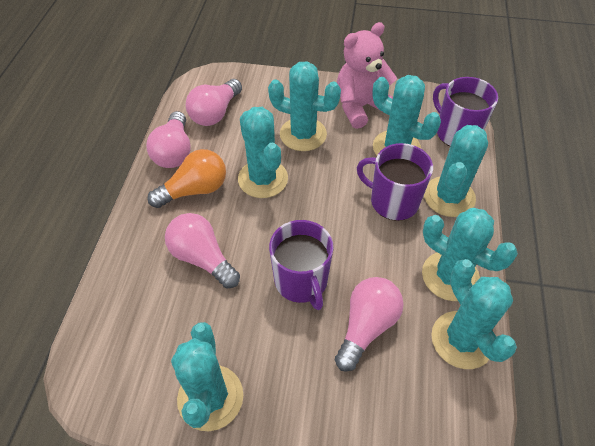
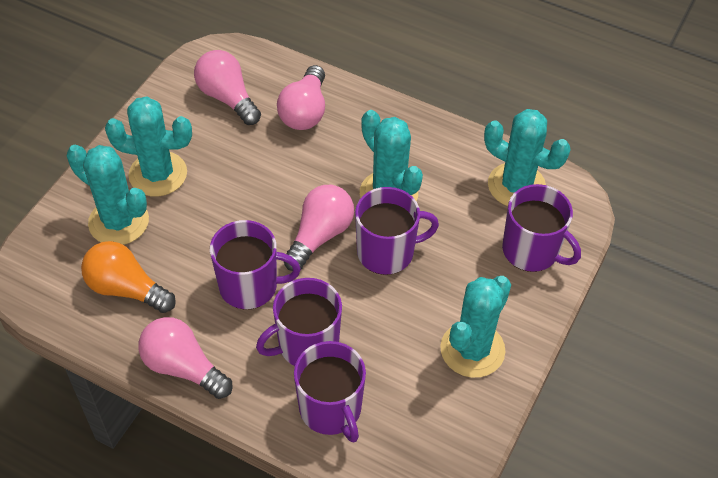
pink teddy bear: [337,22,397,129] = 1 -> none = 0
purple mug: [269,220,334,310] [357,143,433,221] [433,77,498,146] = 3 -> [210,220,301,310] [256,278,342,366] [294,341,366,442] [355,187,439,275] [502,184,581,272] = 5
turquoise cactus: [171,322,243,431] [238,107,288,198] [268,61,341,151] [372,75,441,155] [422,208,518,301] [424,125,488,217] [431,259,517,369] = 7 -> [67,145,149,245] [105,96,192,197] [360,110,423,201] [440,276,511,378] [484,109,571,206] = 5

